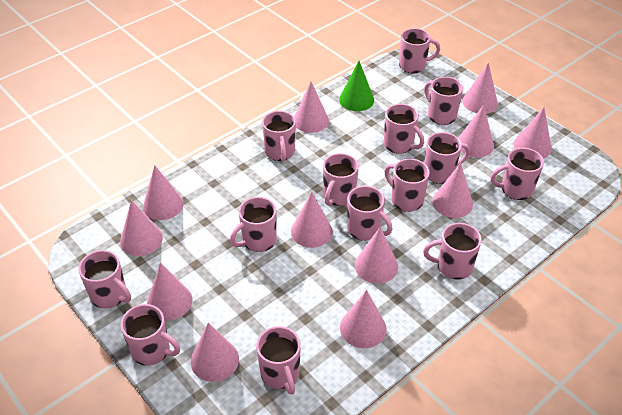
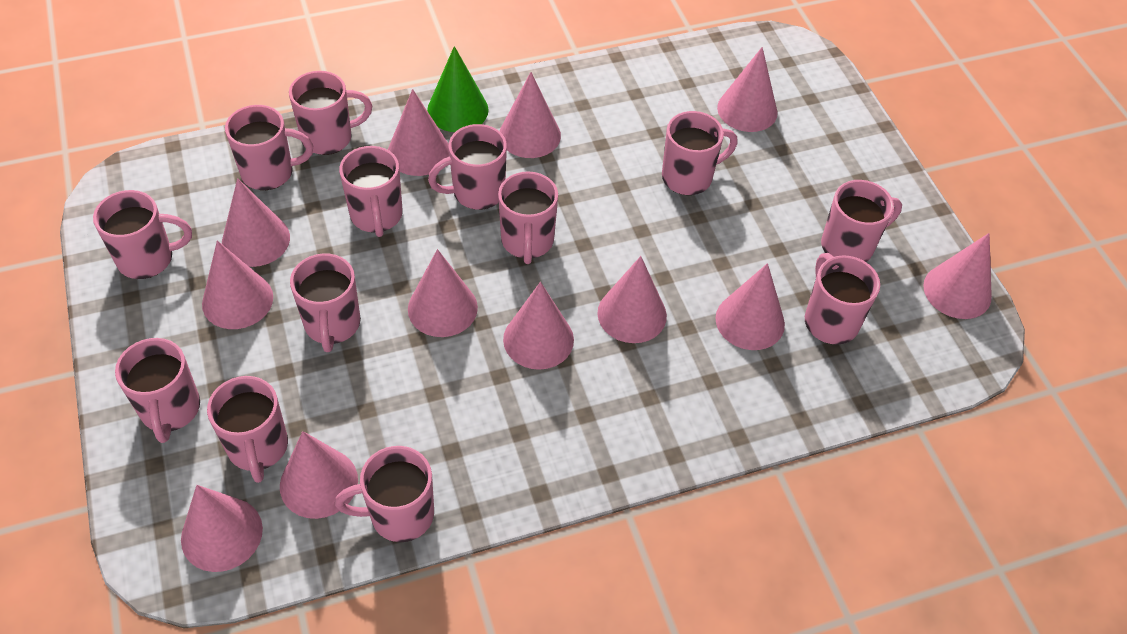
pink mug: [78,250,131,308] [121,304,180,366] [230,197,277,252] [256,326,301,395] [262,111,296,162] [323,153,359,206] [347,186,392,240] [384,104,424,154] [384,159,430,212] [399,28,440,73] [423,223,482,280] [424,77,463,125] [425,132,470,184] [490,148,544,200] = 14 -> [93,190,192,279] [115,338,200,443] [207,376,288,483] [225,105,313,190] [289,71,372,155] [290,253,361,352] [335,446,434,542] [339,146,403,237] [428,124,507,210] [498,171,558,264] [662,111,738,195] [805,253,880,345] [821,180,902,262] = 13

